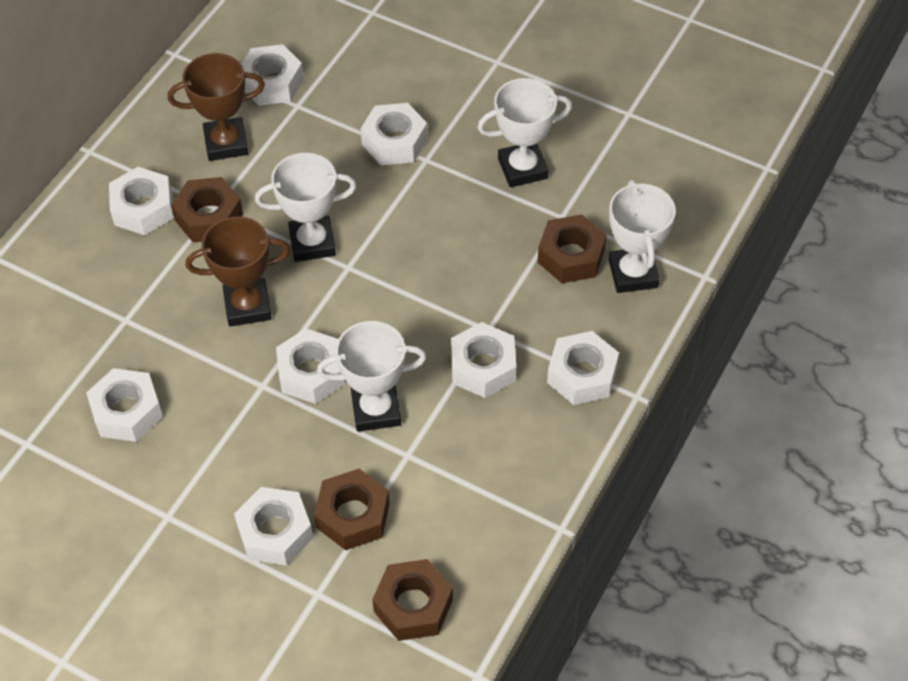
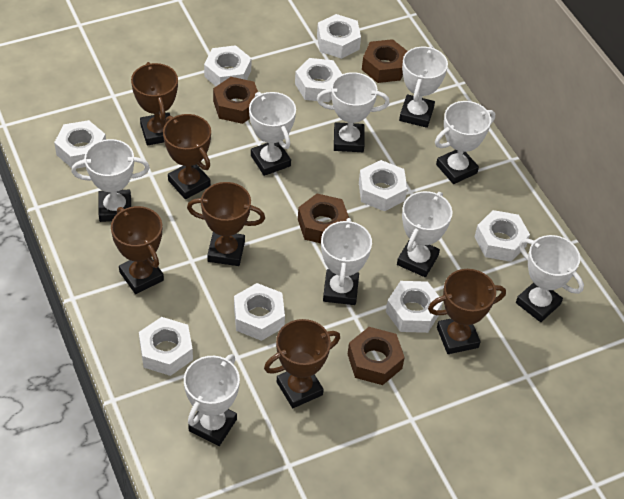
brown trophy: [168,53,265,161] [185,216,290,327] = 2 -> [111,206,164,294] [131,62,178,145] [163,114,211,199] [187,182,265,266] [264,319,340,408] [428,269,506,354] = 6
white nut: [86,368,163,442] [109,167,174,235] [234,487,313,565] [241,44,304,106] [276,328,345,404] [361,103,428,165] [451,322,516,398] [547,331,619,405] = 8 -> [54,120,106,168] [139,317,193,376] [204,45,251,86] [234,283,285,341] [295,58,342,102] [317,14,361,59] [359,160,407,211] [386,281,443,333] [475,210,530,262] = 9
white trophy: [255,153,356,262] [317,321,427,432] [477,78,572,188] [609,180,676,293] = 4 -> [71,139,150,222] [184,354,240,446] [249,92,296,176] [317,72,390,152] [321,218,372,305] [397,191,452,277] [399,46,448,128] [435,101,495,184] [516,235,584,322] = 9

